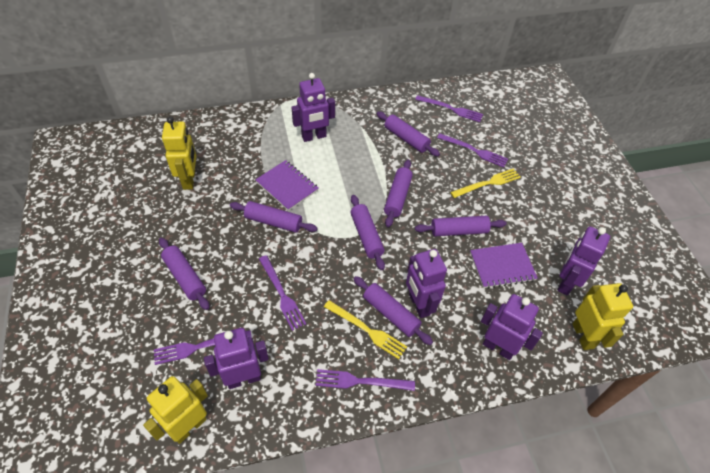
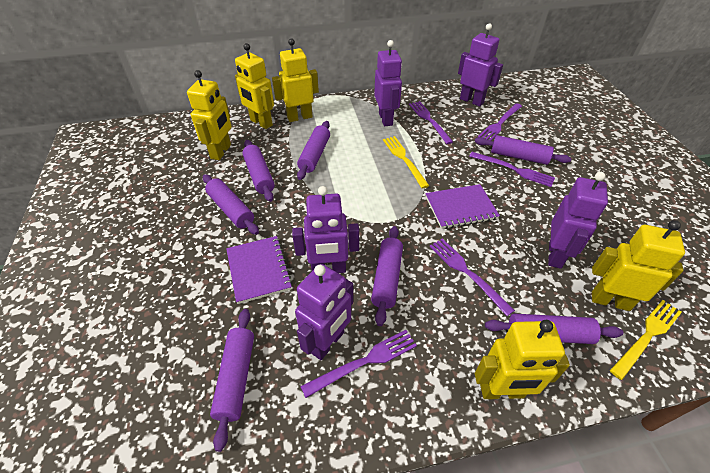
yellow robot: [143,376,208,444] [162,117,196,190] [572,283,633,350] = 3 -> [187,70,232,160] [235,43,274,129] [272,38,319,122] [475,320,570,399] [592,220,685,311] = 5

